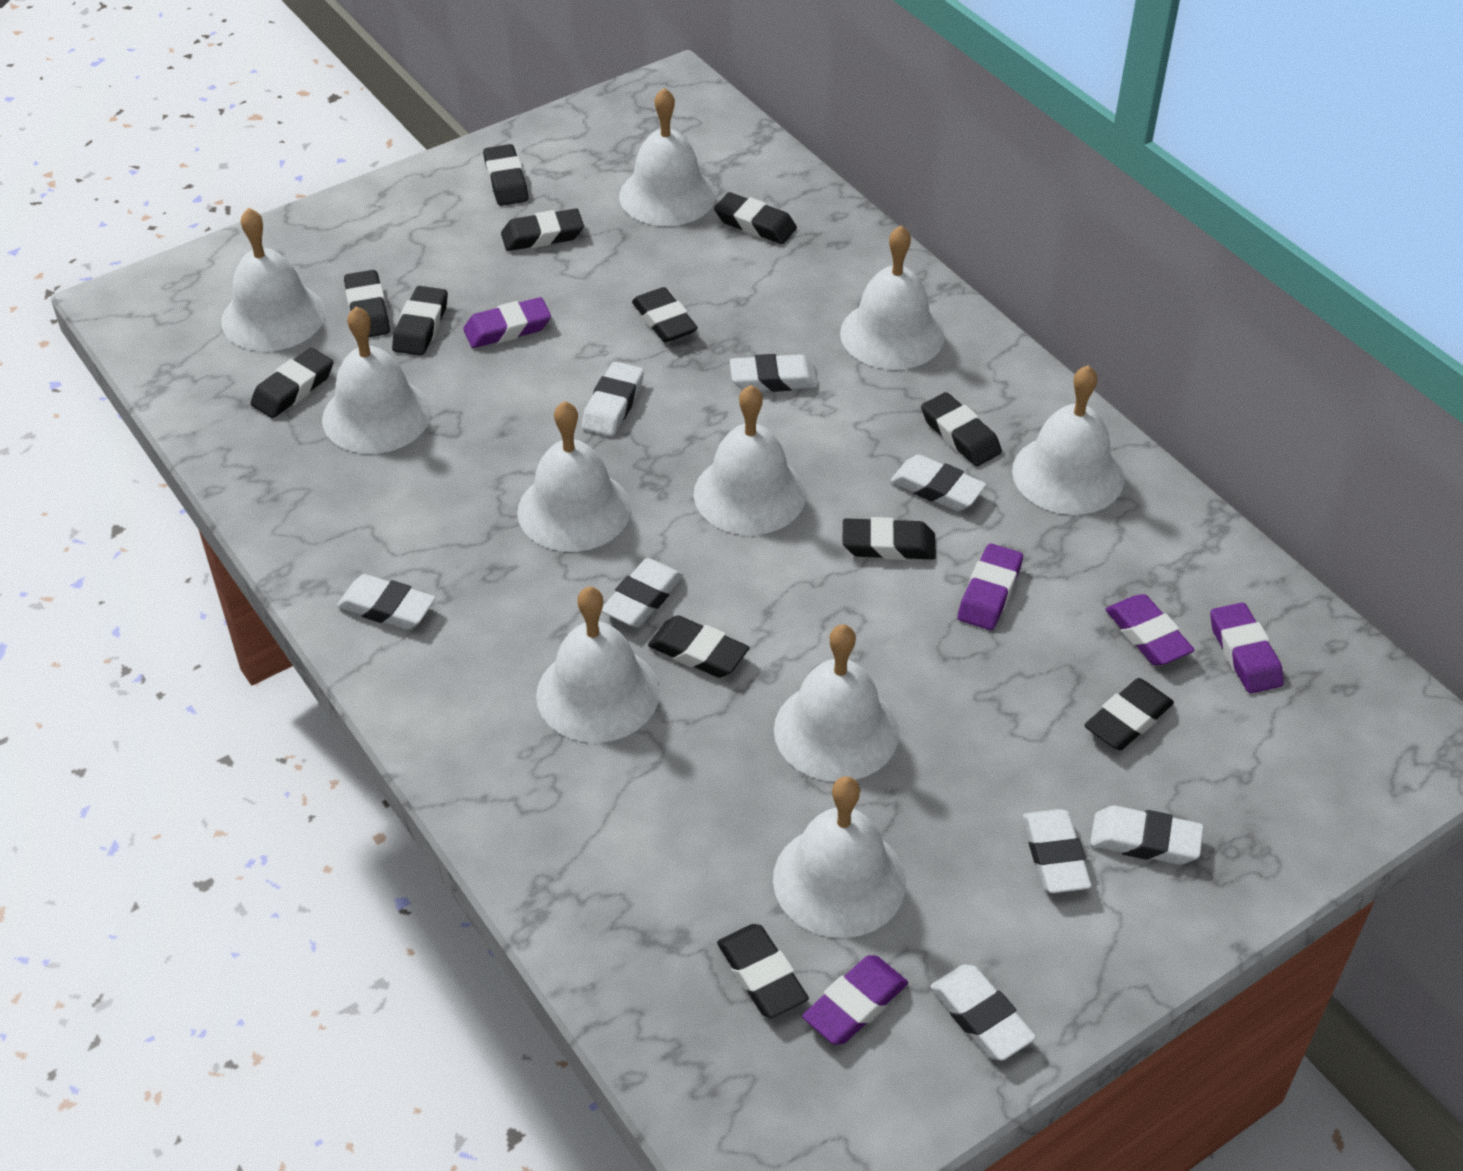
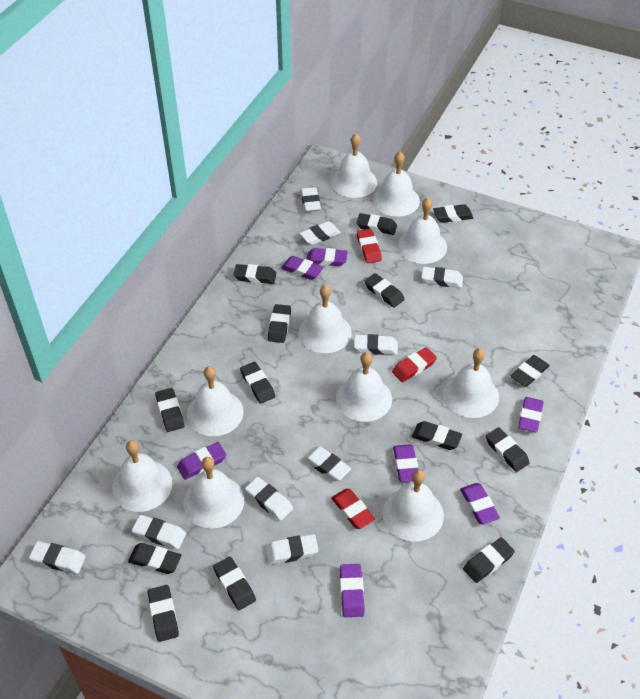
black eraser: [251,348,333,418] [344,270,390,337] [392,286,448,356] [483,144,528,206] [501,208,584,251] [632,287,698,342] [648,615,749,678] [714,192,797,244] [717,924,809,1018] [842,517,936,560] [921,392,1002,466] [1084,678,1174,750] = 12 -> [128,543,181,574] [148,585,179,642] [155,388,184,432] [213,557,256,610] [233,264,276,284] [240,362,275,404] [268,304,291,343] [356,213,397,235] [364,273,405,308] [412,421,462,450] [433,204,473,223] [463,537,515,583] [486,427,530,472] [511,355,550,387] = 14
purple eraser: [463,297,551,348] [802,955,908,1045] [958,544,1023,630] [1105,594,1195,666] [1210,603,1284,694] = 5 -> [177,442,226,480] [281,256,324,280] [307,248,348,266] [340,564,365,617] [393,444,418,482] [460,483,500,524] [518,397,544,432] = 7
red eraser: none = 0 -> [331,489,375,529] [357,229,382,263] [392,347,437,382] = 3
white eraser: [337,574,436,630] [582,361,644,436] [602,558,683,627] [730,354,818,392] [890,455,987,511] [930,965,1036,1061] [1023,809,1092,893] [1090,806,1204,865] = 8 -> [29,541,86,574] [132,515,186,549] [245,477,293,521] [265,534,319,565] [300,221,341,245] [301,187,321,212] [304,446,351,481] [354,334,398,355] [421,267,463,288] = 9

